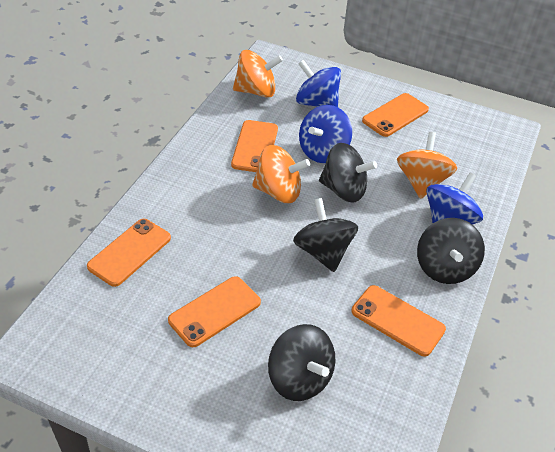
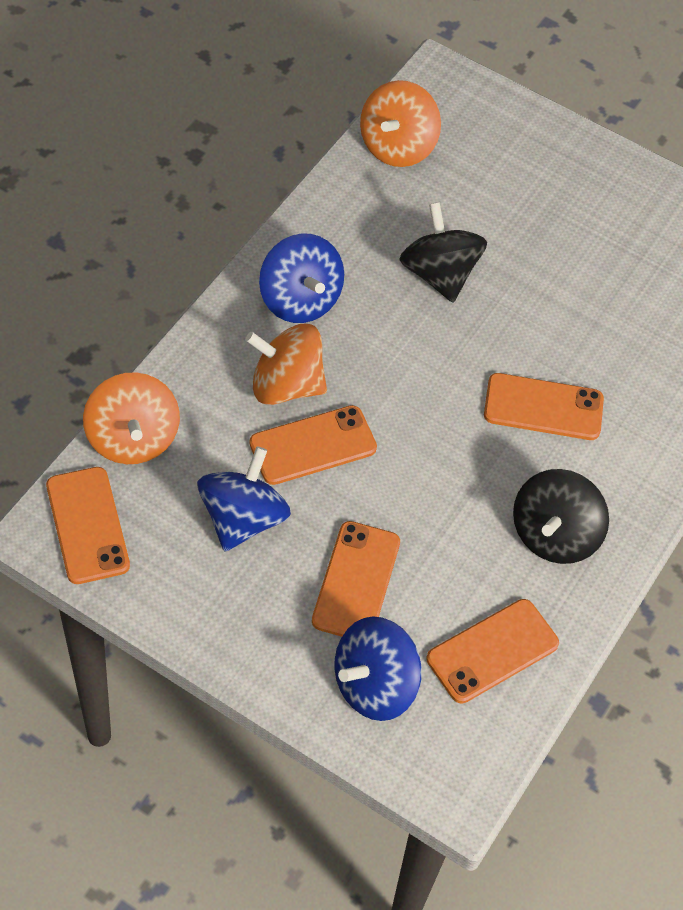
black spinning top: [268,324,335,401] [293,198,358,272] [319,143,377,203] [417,218,485,284] = 4 -> [399,202,487,302] [513,469,609,564] = 2

